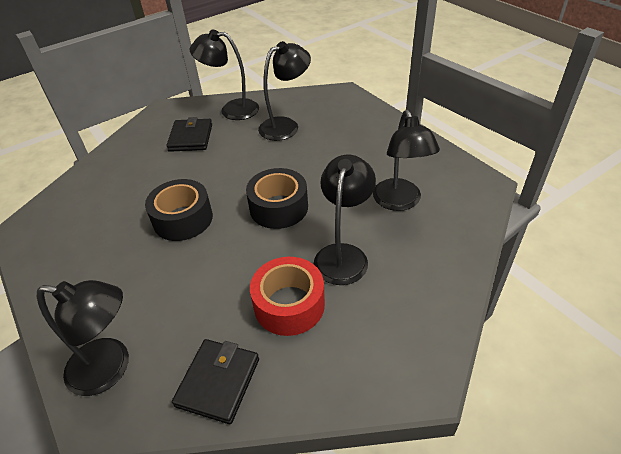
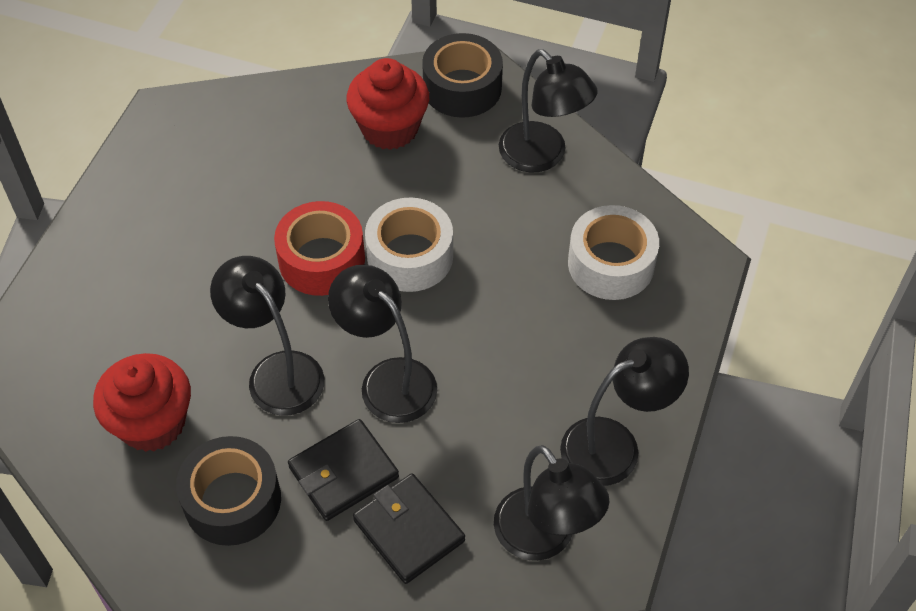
red cupcake: none = 0 -> [93,353,191,452] [347,58,429,150] = 2
white tape: none = 0 -> [365,197,453,292] [568,205,659,300] = 2

